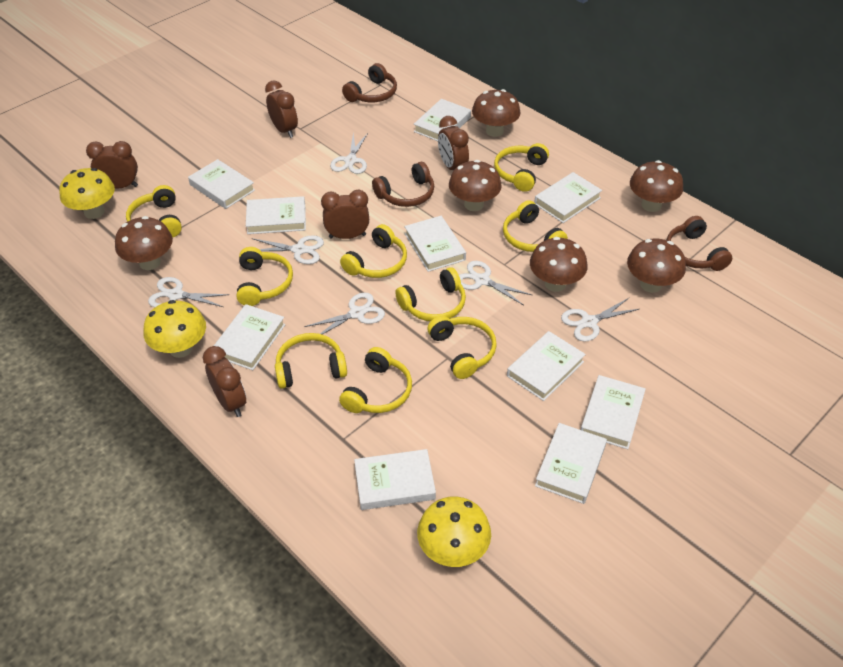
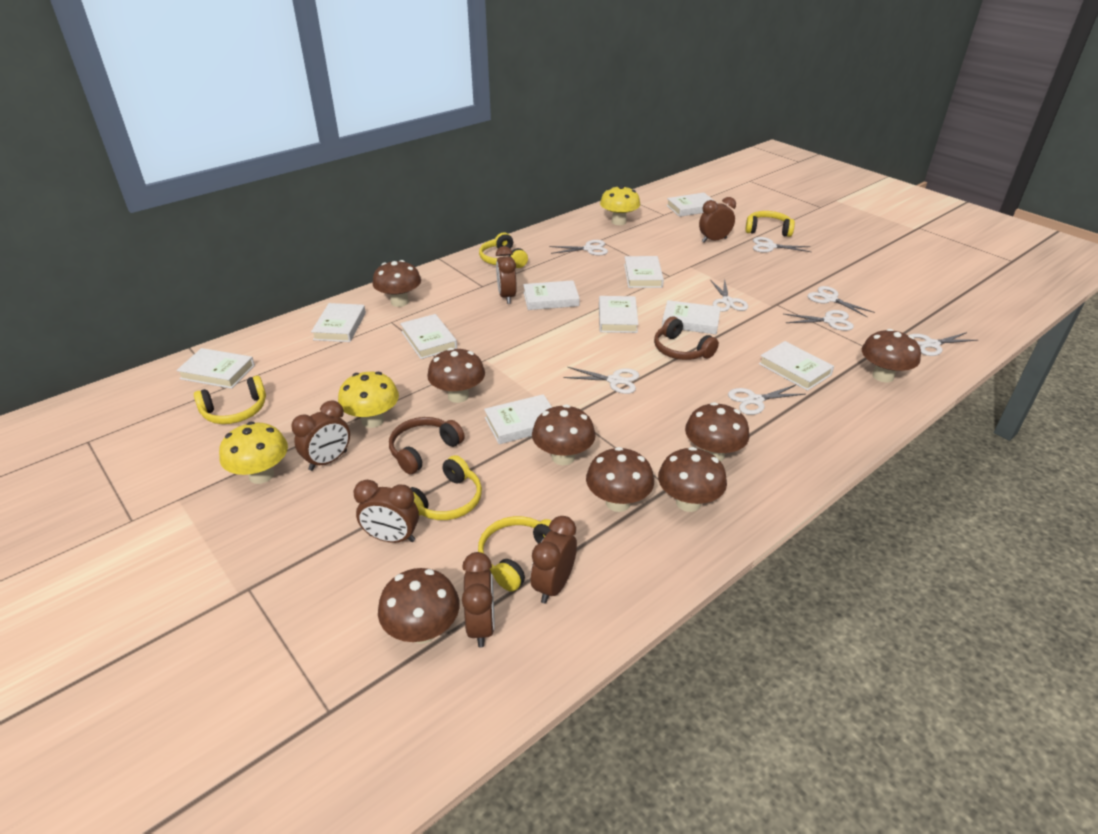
brown clock: [86,141,138,188] [203,346,246,417] [265,80,298,138] [321,190,369,239] [438,116,469,170] = 5 -> [291,400,350,471] [353,480,419,543] [462,552,494,647] [496,246,517,304] [531,516,577,604] [699,197,736,243] = 6
brown headphones: [342,63,397,102] [372,162,434,207] [667,216,732,271] = 3 -> [389,417,465,474] [654,317,719,360] = 2
brown mushroom: [115,216,173,270] [449,160,502,211] [472,89,521,137] [530,237,588,292] [627,238,686,293] [630,160,683,212] = 6 -> [372,260,421,307] [378,568,460,644] [427,348,485,403] [532,404,596,465] [586,447,654,512] [658,447,727,512] [685,402,750,462] [862,329,921,383] = 8
white scissors: [148,277,229,308] [252,235,324,264] [304,293,385,334] [330,133,368,174] [459,261,532,305] [561,298,639,342] = 6 -> [550,240,608,256] [564,367,639,394] [710,279,748,312] [728,385,806,415] [753,237,811,253] [784,310,854,331] [808,286,875,317] [910,332,978,356] = 8
yellow headphones: [126,185,182,238] [237,247,293,306] [275,333,347,389] [339,347,412,413] [340,224,407,278] [395,267,466,321] [427,316,497,379] [494,143,549,192] [503,200,568,252] = 9 -> [194,376,266,424] [411,455,482,520] [478,516,552,592] [479,233,528,268] [745,211,795,237] = 5

